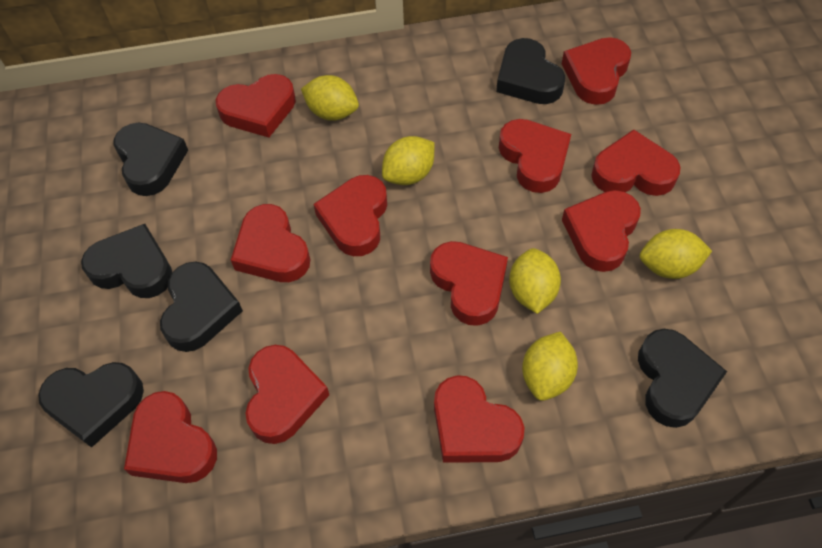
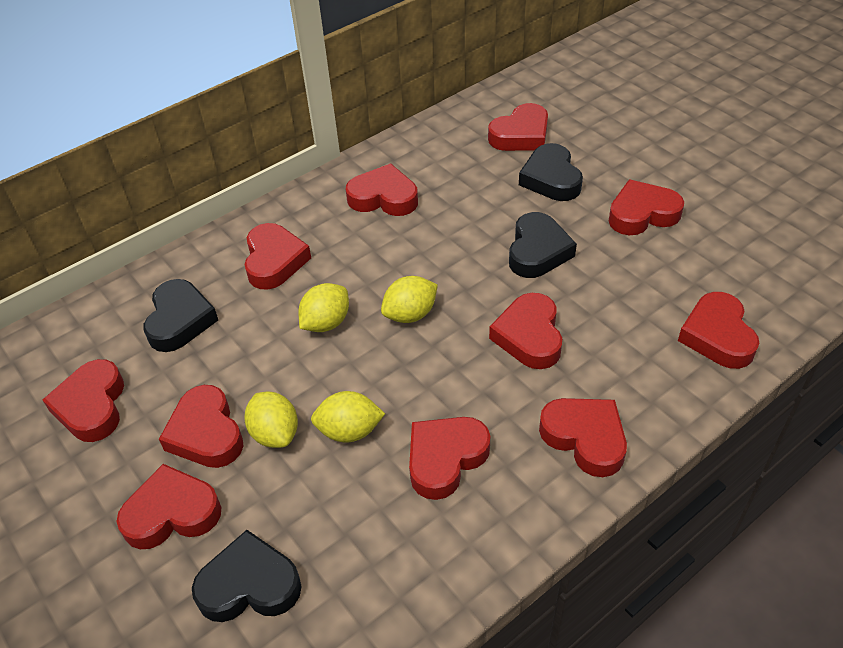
black heart: [38,362,144,448] [81,224,172,298] [114,122,188,196] [160,261,243,352] [496,38,565,104] [638,329,727,428] = 6 -> [143,279,218,352] [192,530,302,622] [509,212,577,278] [519,143,583,201] = 4
yellow lemon: [301,75,359,121] [382,136,435,185] [509,248,561,314] [522,331,578,401] [640,229,712,279] = 5 -> [244,392,298,448] [298,283,349,332] [311,391,385,442] [381,276,438,323] = 4

